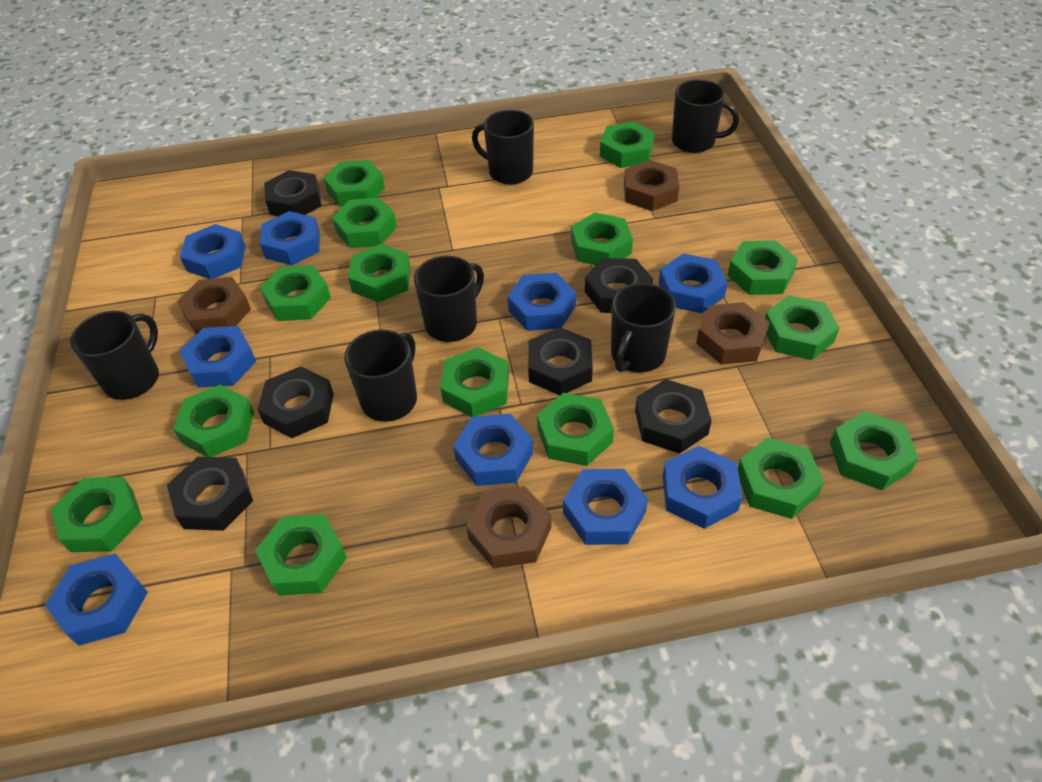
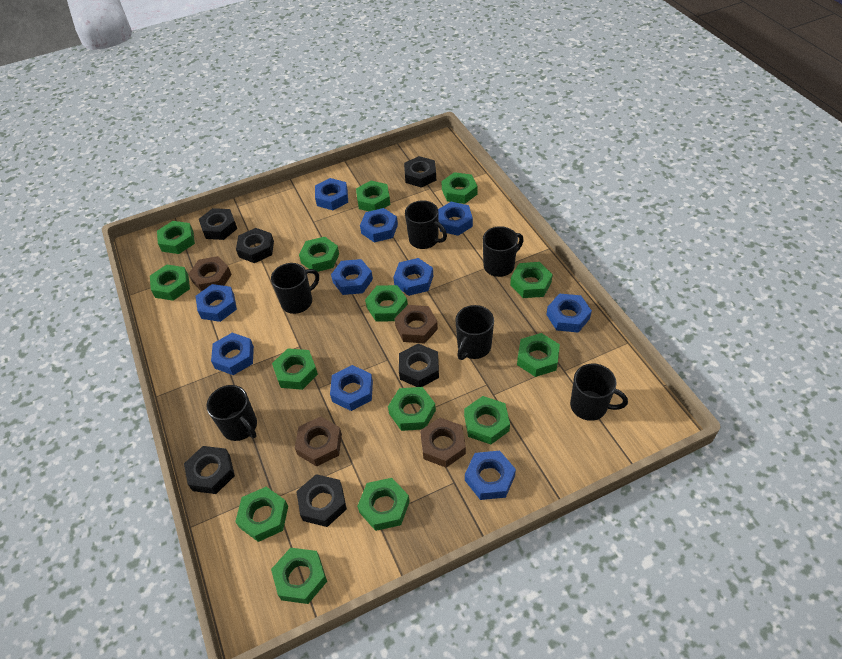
blue nut: [45,553,148,646] [179,326,256,387] [180,224,246,279] [260,211,320,265] [453,414,533,486] [508,273,576,331] [563,469,648,545] [658,253,728,313] [663,446,743,529] = 9 -> [196,284,237,322] [211,333,254,375] [315,178,348,210] [330,365,373,411] [331,259,373,295] [360,208,398,242] [393,258,433,296] [438,202,473,236] [465,451,516,500] [546,294,592,333] = 10
green nut: [51,477,143,552] [173,384,254,457] [255,514,347,596] [260,265,331,321] [324,160,385,207] [332,197,397,248] [348,244,411,302] [440,347,509,417] [537,393,614,466] [571,213,633,265] [600,122,655,168] [727,240,798,295] [738,437,824,519] [765,295,840,360] [830,411,919,490] = 15 -> [150,264,190,301] [157,221,195,254] [235,487,288,542] [271,548,327,604] [272,348,318,390] [299,237,339,272] [356,181,390,211] [357,478,410,531] [365,285,408,322] [388,387,436,431] [441,172,477,204] [464,396,510,445] [510,262,553,298] [517,333,560,377] = 14

